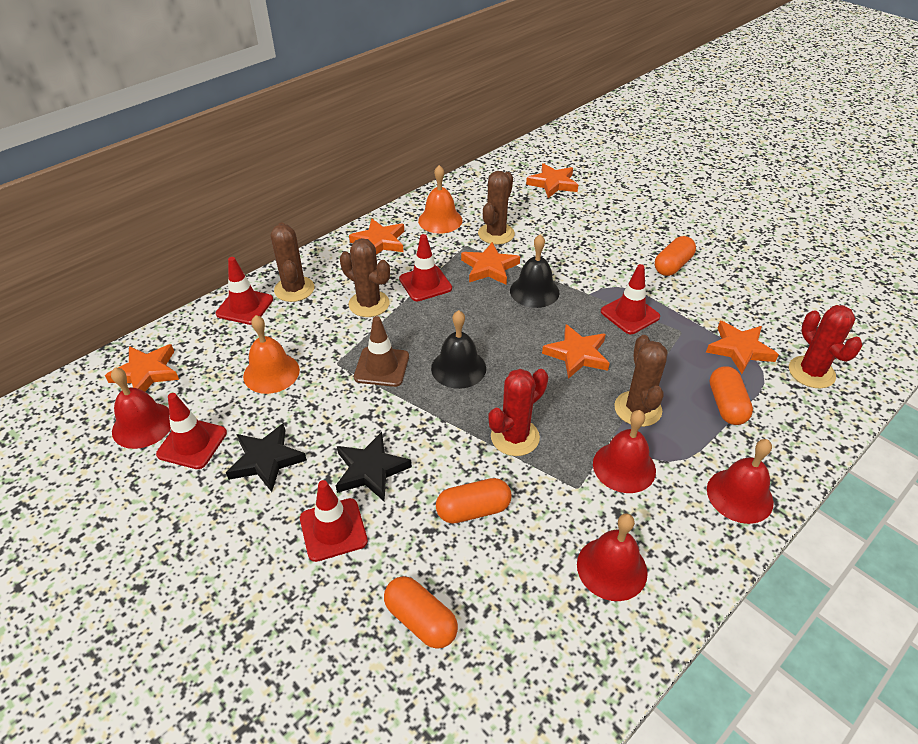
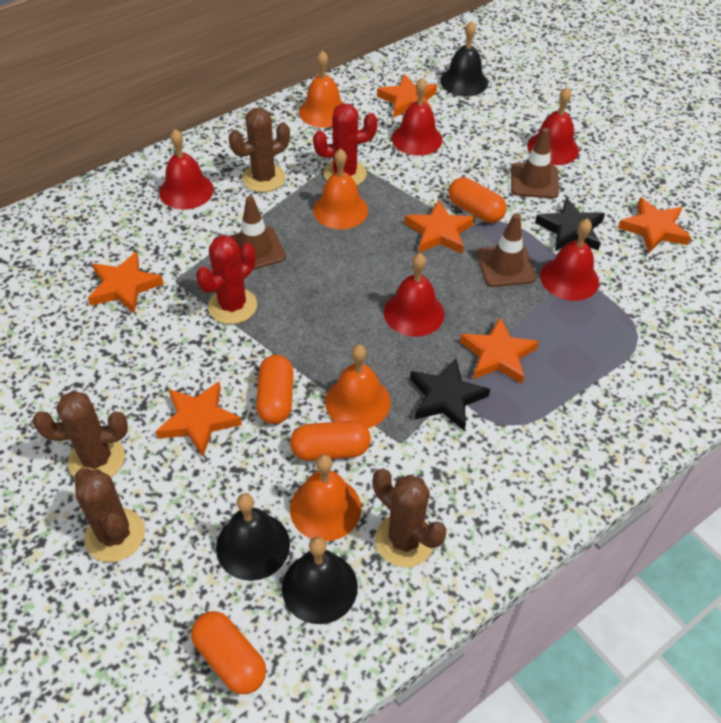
black bell: [431,310,486,389] [510,234,559,308] = 2 -> [216,493,290,581] [282,537,358,624] [440,21,488,96] = 3
brown traffic cone: [354,316,409,387] = 1 -> [231,196,286,270] [477,213,536,287] [511,128,559,199] = 3
orange bell: [243,315,300,394] [418,165,463,233] = 2 -> [290,455,362,541] [299,50,343,128] [313,148,368,229] [325,345,391,428] = 4
red bell: [111,367,171,449] [577,514,648,601] [593,410,656,493] [707,439,774,524] = 4 -> [159,129,214,210] [384,253,444,337] [392,78,443,156] [527,87,579,165] [540,218,599,301] = 5
red traffic cone: [156,393,227,469] [216,257,273,325] [300,480,368,562] [399,234,452,301] [601,264,660,334] = 5 -> none = 0

